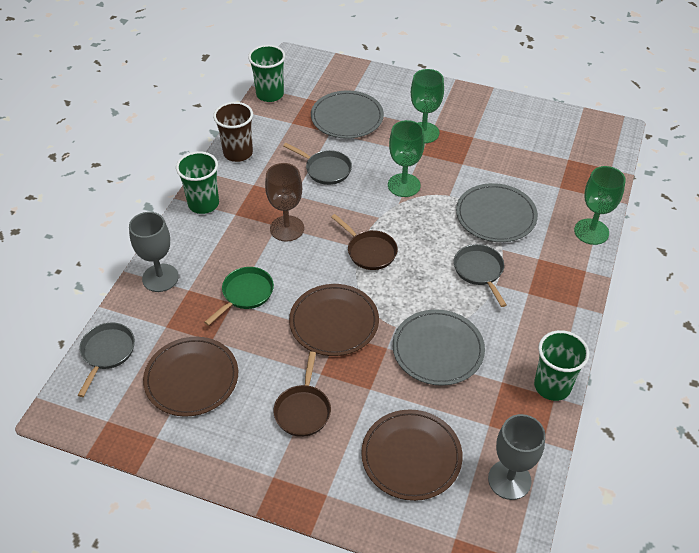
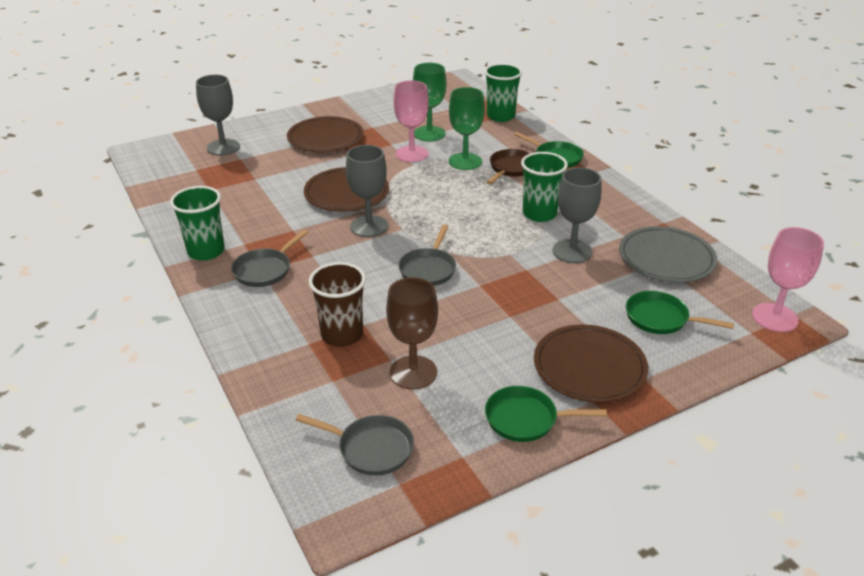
brown pan: [273,351,331,437] [331,214,398,270] = 2 -> [487,149,530,184] = 1
green goblet: [388,120,425,197] [411,69,444,143] [574,166,626,245] = 3 -> [413,63,446,141] [449,87,485,170] = 2
green pan: [204,267,274,326] = 1 -> [485,386,607,442] [514,132,584,168] [626,291,734,334] = 3
grey goblet: [129,212,179,292] [488,414,545,500] = 2 -> [196,75,240,155] [346,145,388,237] [553,167,602,263] = 3
grey plate: [311,90,384,139] [393,309,485,386] [456,183,538,242] = 3 -> [619,226,717,282] = 1
pink goblet: none = 0 -> [393,80,429,162] [752,227,824,332] = 2

